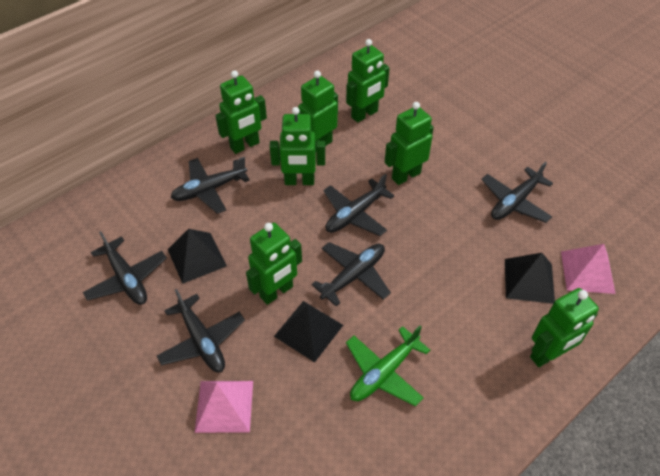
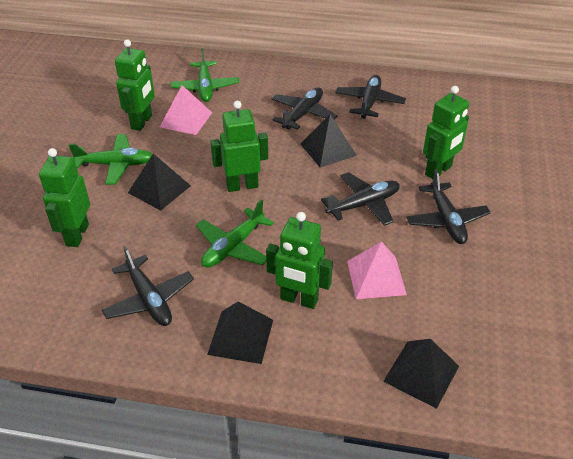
black plane: [83,231,167,305] [157,289,245,372] [171,157,250,214] [312,242,391,306] [323,174,394,236] [481,162,553,223] = 6 -> [102,246,194,326] [271,87,337,130] [321,172,400,226] [335,75,406,119] [406,169,491,244] = 5
black pyramid: [168,229,227,284] [274,301,343,363] [505,253,555,304] = 3 -> [128,153,191,211] [207,301,273,364] [300,115,357,168] [383,339,459,409] = 4
green plane: [346,326,430,407] = 1 -> [69,134,152,185] [171,48,239,102] [196,199,274,268] = 3
green robot: [215,70,267,154] [246,223,302,305] [270,107,325,185] [298,71,338,146] [346,39,389,123] [385,102,434,185] [530,288,599,367] = 7 -> [39,148,90,247] [115,40,155,131] [210,101,268,192] [266,212,333,309] [423,86,469,179] = 5

